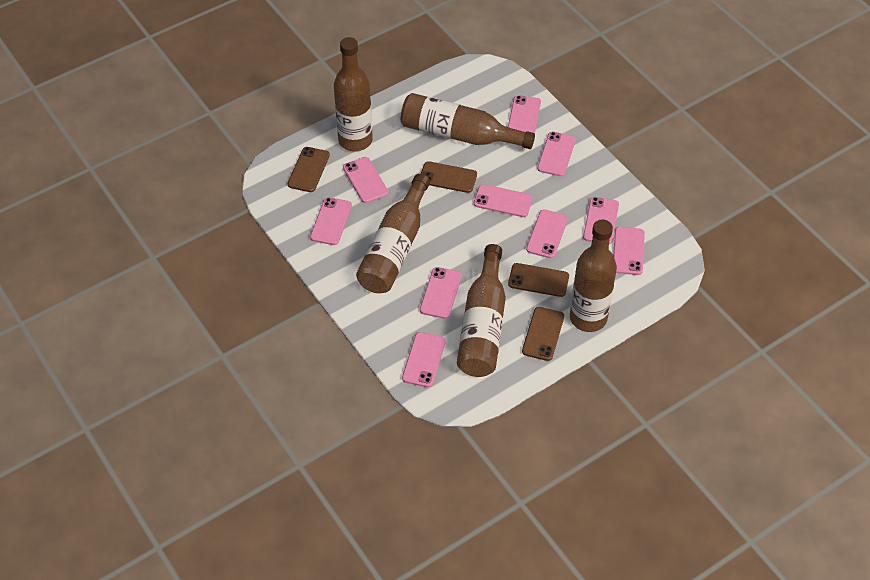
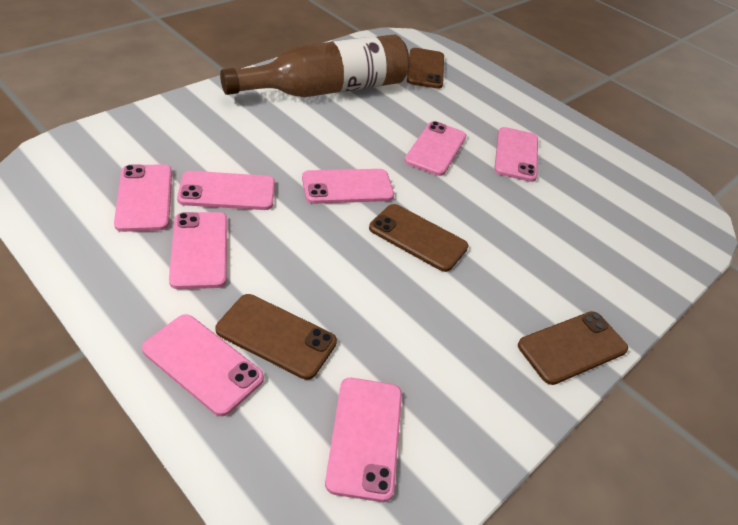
brown bottle: [334,37,373,151] [356,174,430,293] [401,93,535,149] [457,244,506,377] [570,219,617,332] = 5 -> [220,35,409,97] = 1
pink phone: [310,197,352,245] [343,157,388,203] [402,332,446,387] [420,267,462,319] [474,184,533,217] [508,95,541,133] [526,209,568,258] [537,132,576,176] [583,197,619,244] [613,227,645,275] = 10 -> [114,165,172,232] [142,314,264,416] [169,212,227,289] [177,171,275,210] [302,169,394,204] [325,378,402,502] [404,121,466,176] [494,127,538,182] = 8

